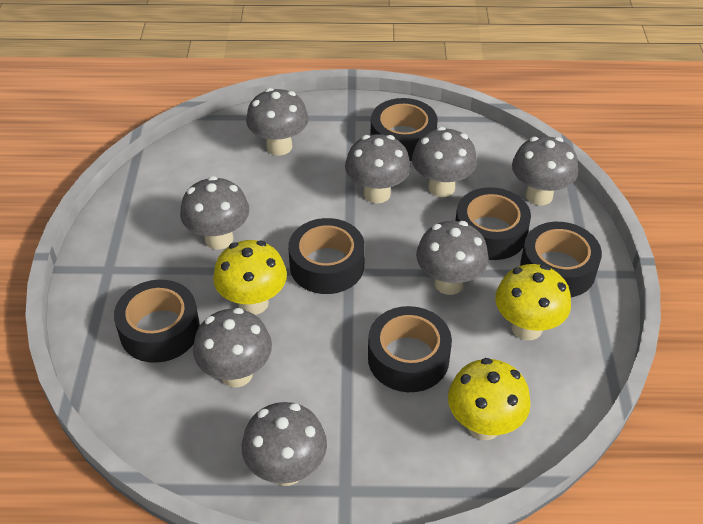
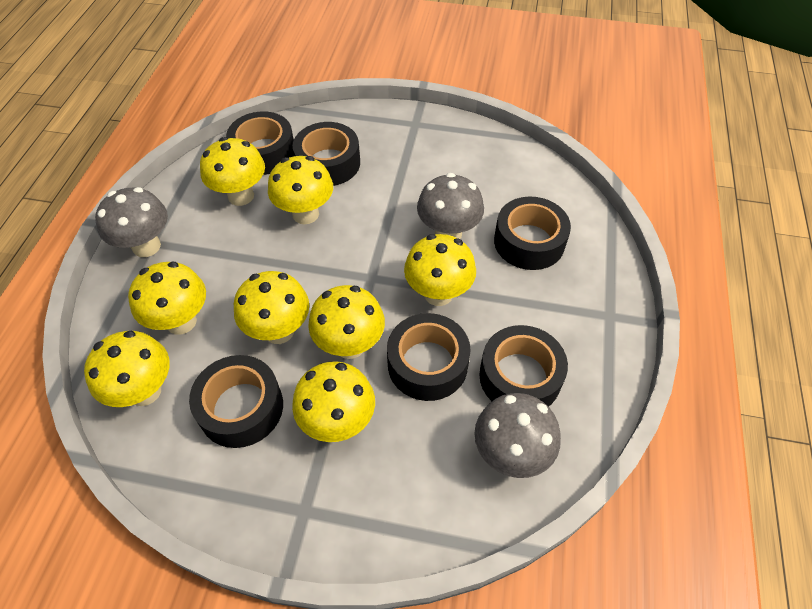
grey mushroom: [180,176,249,250] [193,308,272,388] [242,402,327,486] [246,88,309,156] [345,134,411,203] [412,127,477,197] [416,221,489,295] [512,136,578,205] = 8 -> [95,187,168,257] [417,173,484,239] [474,393,561,478] = 3
yellow mushroom: [213,240,287,315] [448,358,531,440] [495,264,571,340] = 3 -> [84,331,170,407] [128,262,206,335] [200,137,265,206] [234,271,309,344] [268,156,333,224] [292,361,375,442] [308,285,385,359] [404,234,476,306] = 8

